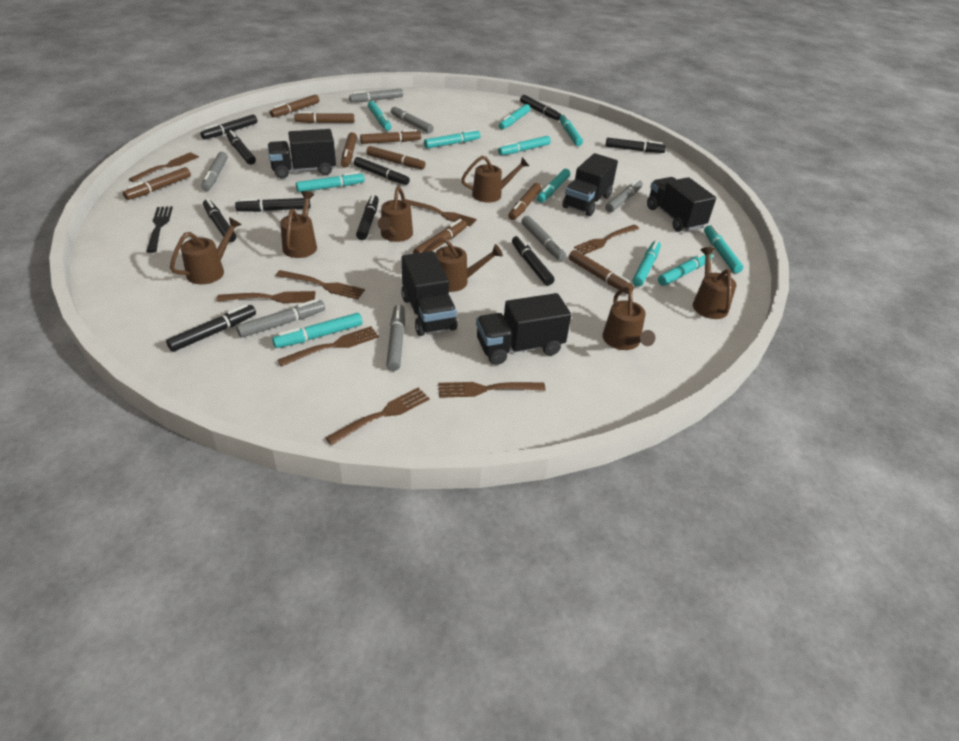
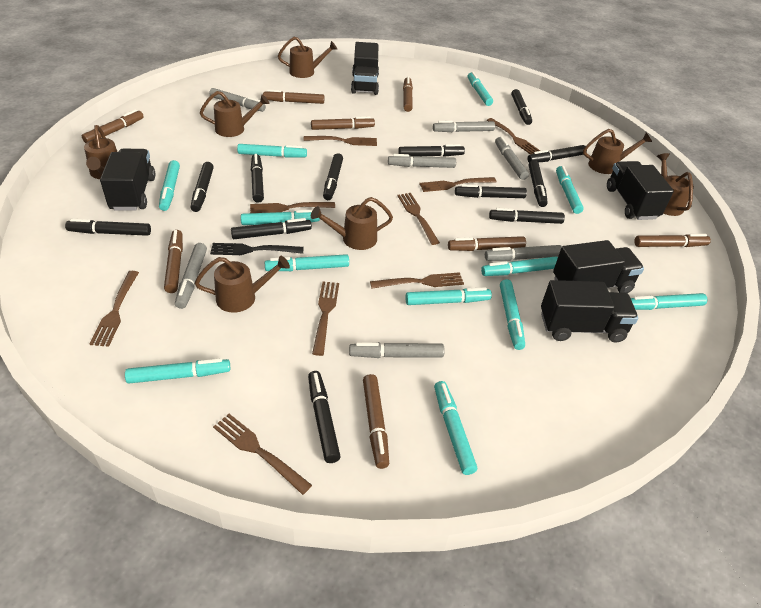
black marker: [166,304,256,352] [200,114,258,139] [203,198,236,242] [227,130,256,165] [235,198,311,212] [354,157,410,185] [356,194,379,240] [512,236,554,286] [520,95,561,120] [606,138,666,153] = 10 -> [65,219,151,236] [191,162,214,212] [231,218,312,239] [251,154,264,203] [308,371,341,463] [323,153,343,200] [398,144,465,157] [455,184,527,198] [489,208,565,224] [511,89,532,125] [527,145,587,163] [529,160,548,207] = 12
brown fork: [129,152,199,182] [216,291,316,303] [276,270,365,300] [278,326,379,367] [325,387,430,445] [405,199,477,227] [438,382,546,398] [574,225,639,255] = 8 -> [90,271,139,347] [213,414,312,495] [250,202,335,213] [303,136,377,146] [312,282,339,356] [370,272,464,289] [397,193,440,245] [419,177,496,192] [487,118,540,155] = 9
brown marker: [123,167,191,200] [270,95,319,117] [294,111,354,123] [341,132,357,168] [360,129,421,144] [366,146,425,169] [413,219,467,254] [508,183,542,220] [569,250,634,294] = 9 -> [82,109,144,143] [164,230,183,293] [263,89,324,104] [311,116,375,130] [363,374,389,469] [403,76,413,112] [448,236,526,251] [634,234,711,247] = 8
turquoise marker: [272,313,362,348] [296,172,365,192] [368,101,392,131] [424,129,481,149] [498,136,551,155] [499,104,531,130] [537,169,570,203] [559,114,583,146] [632,240,661,287] [658,253,713,286] [704,225,743,273] = 11 -> [125,358,230,384] [159,160,180,211] [237,144,307,158] [241,210,320,225] [265,254,349,271] [405,287,492,305] [434,381,477,475] [468,72,493,106] [481,257,558,276] [500,279,525,350] [556,166,584,214] [631,293,707,310] = 12

